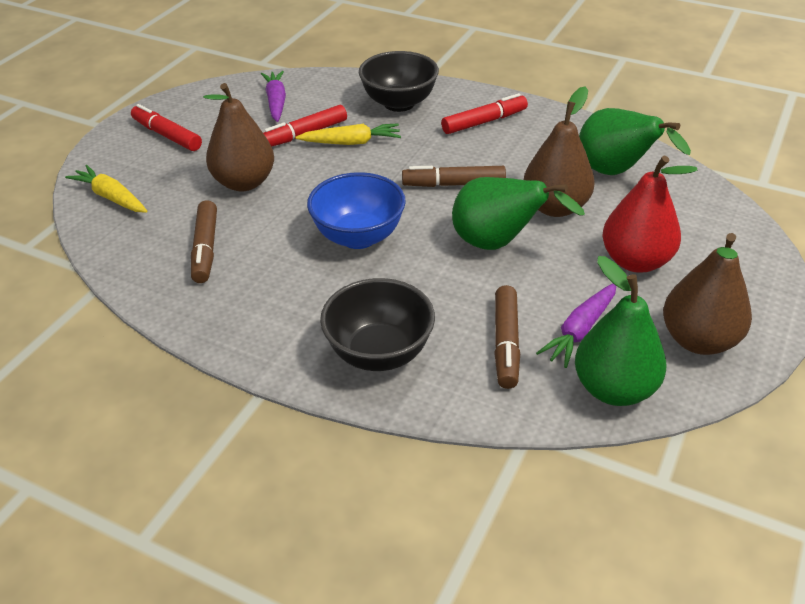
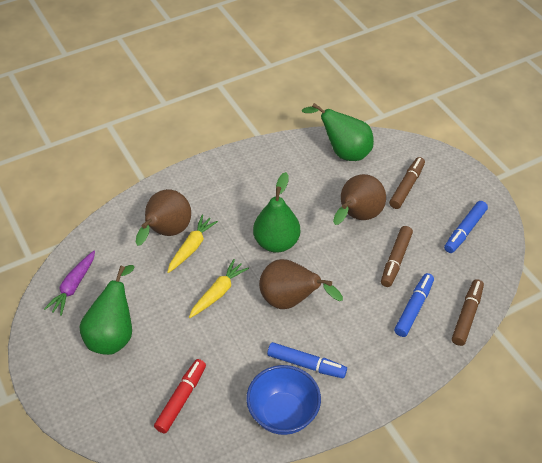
black bowl: [320,278,435,371] [359,51,439,112] = 2 -> none = 0
blue marker: none = 0 -> [267,342,347,378] [394,273,434,337] [444,201,488,253] = 3
purple carrot: [261,71,286,122] [536,284,616,368] = 2 -> [44,251,95,316] = 1
red marker: [131,104,202,151] [263,105,347,147] [441,93,528,134] = 3 -> [154,359,206,434] = 1
red pear: [602,156,698,273] = 1 -> none = 0

